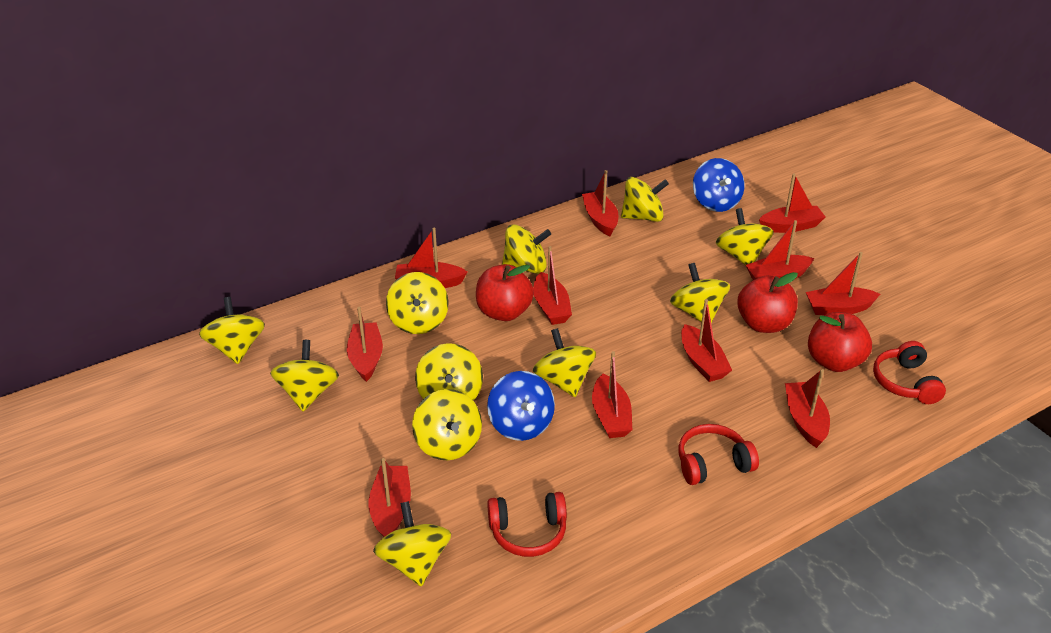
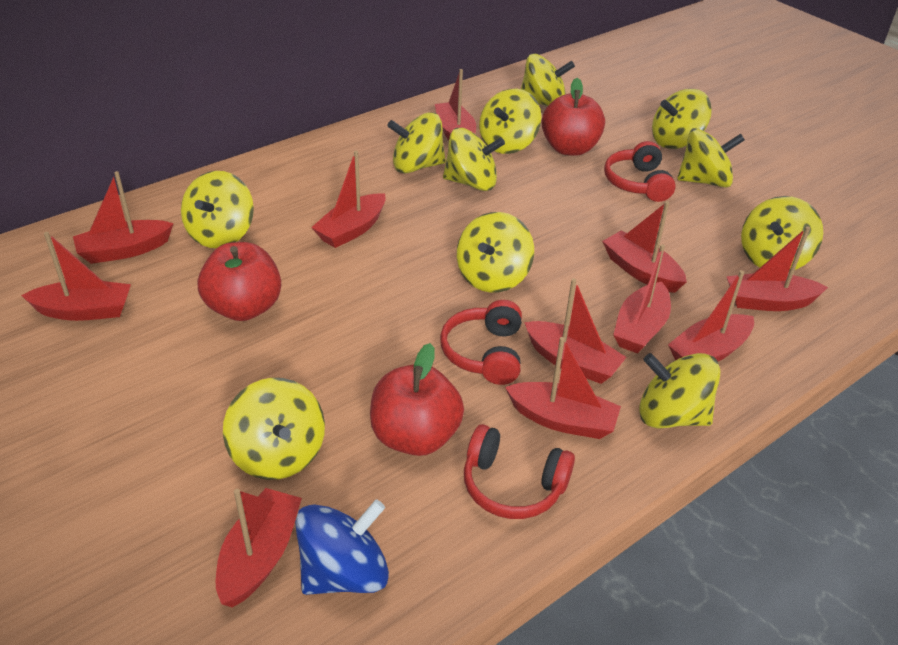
blue spinning top: [487,371,555,441] [693,158,745,212] = 2 -> [295,499,389,595] = 1

